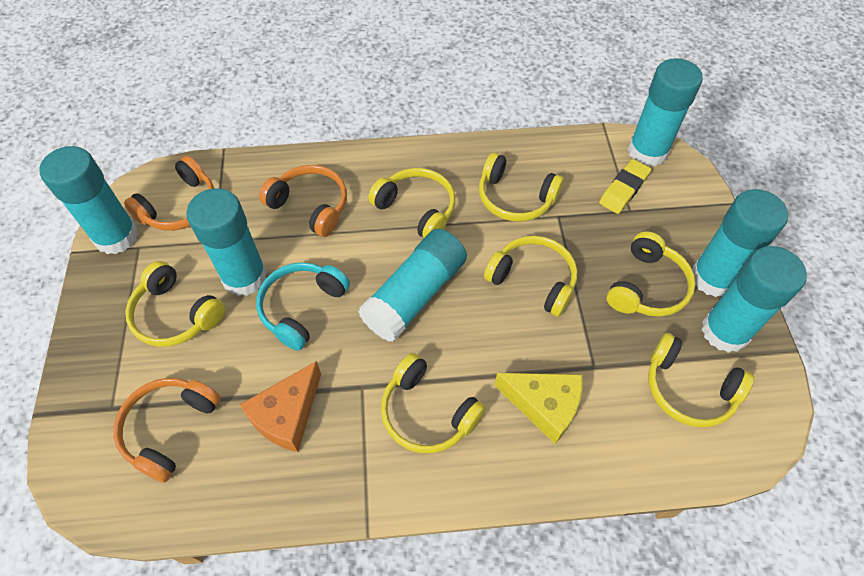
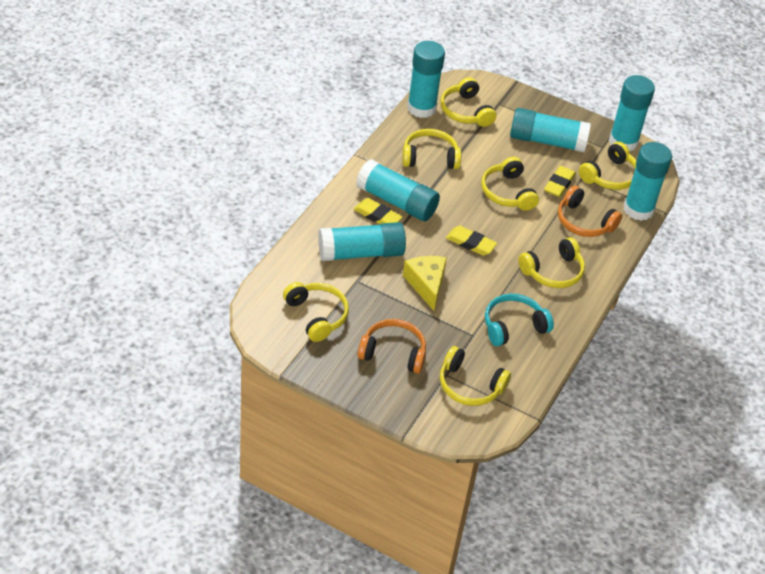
orange cheese: [239,361,321,452] = 1 -> none = 0
orange headphones: [113,378,221,483] [124,156,214,231] [259,165,347,237] = 3 -> [357,319,426,374] [558,185,622,237] = 2
yellow eraser: [599,159,651,214] = 1 -> [354,198,403,224] [446,226,497,256] [544,166,576,197] = 3

